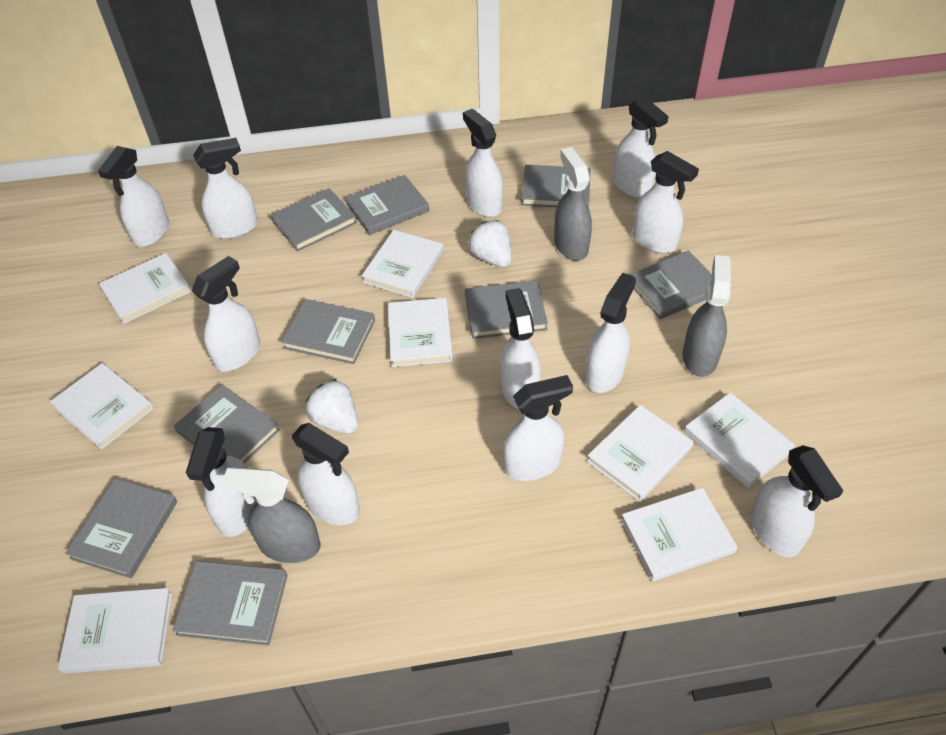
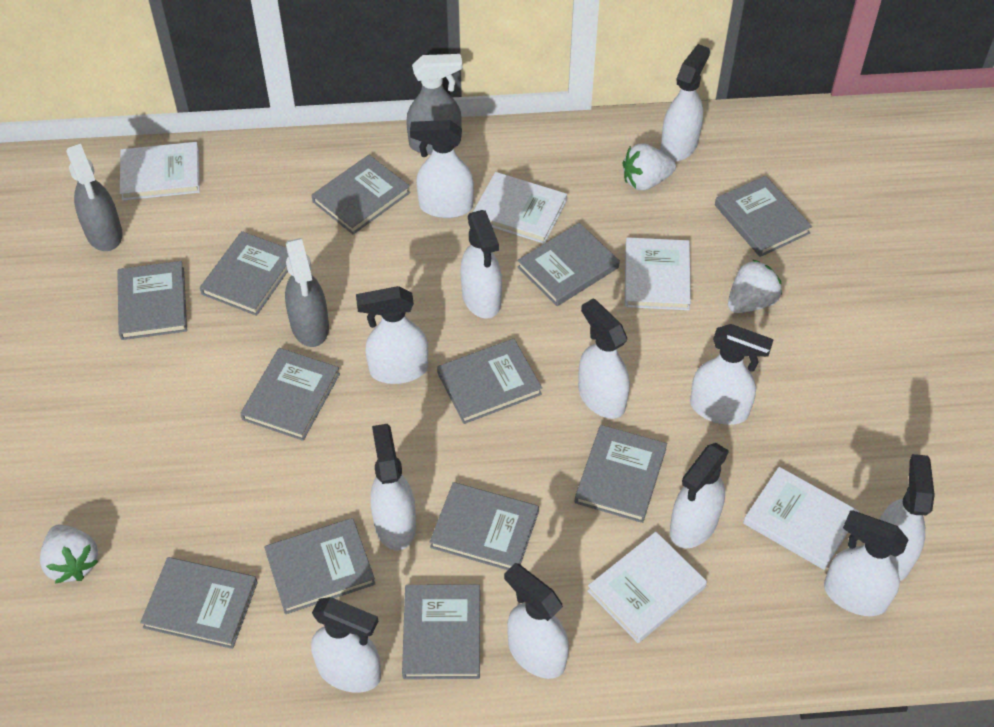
grey book: [65,478,177,578] [172,561,288,646] [174,385,280,463] [271,188,357,251] [281,299,375,364] [346,175,429,235] [465,281,548,339] [521,165,591,208] [629,250,712,319] = 9 -> [117,261,187,340] [140,557,258,649] [200,231,289,316] [240,348,340,441] [264,518,375,614] [312,155,410,234] [402,584,480,679] [430,482,539,570] [437,339,542,424] [517,223,620,306] [575,425,667,523] [715,176,812,257] = 12
white book: [50,363,154,450] [58,588,172,674] [99,253,192,324] [362,230,443,298] [388,298,453,367] [587,405,694,501] [621,488,737,581] [684,392,796,488] = 8 -> [120,142,200,201] [473,172,567,244] [587,532,707,643] [625,237,691,310] [743,467,860,570] = 5
white strawberry: [305,379,358,434] [468,220,511,267] = 2 -> [40,524,99,583] [623,144,676,190] [728,259,782,313] = 3

